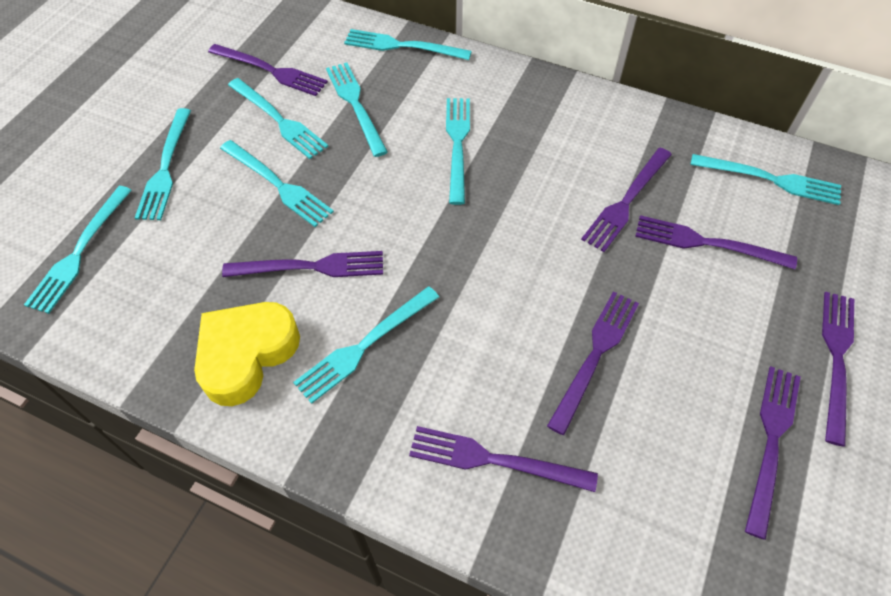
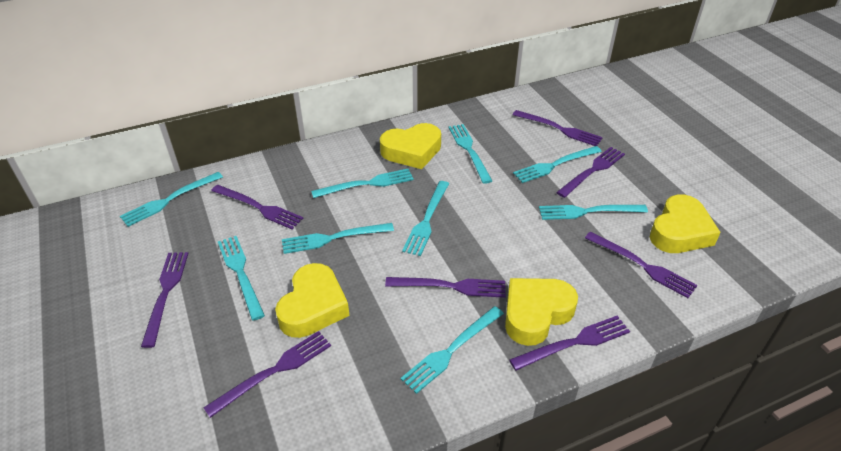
yellow heart: [194,302,300,406] = 1 -> [275,263,350,338] [380,123,441,169] [505,278,578,346] [650,194,721,253] = 4

